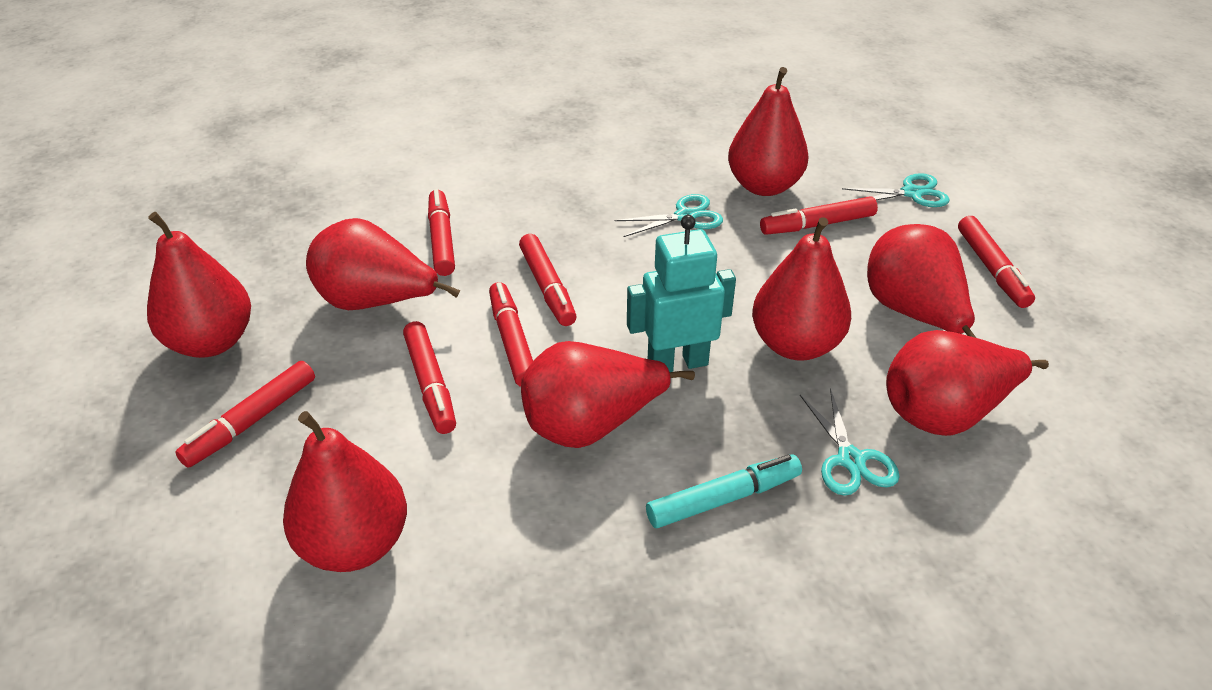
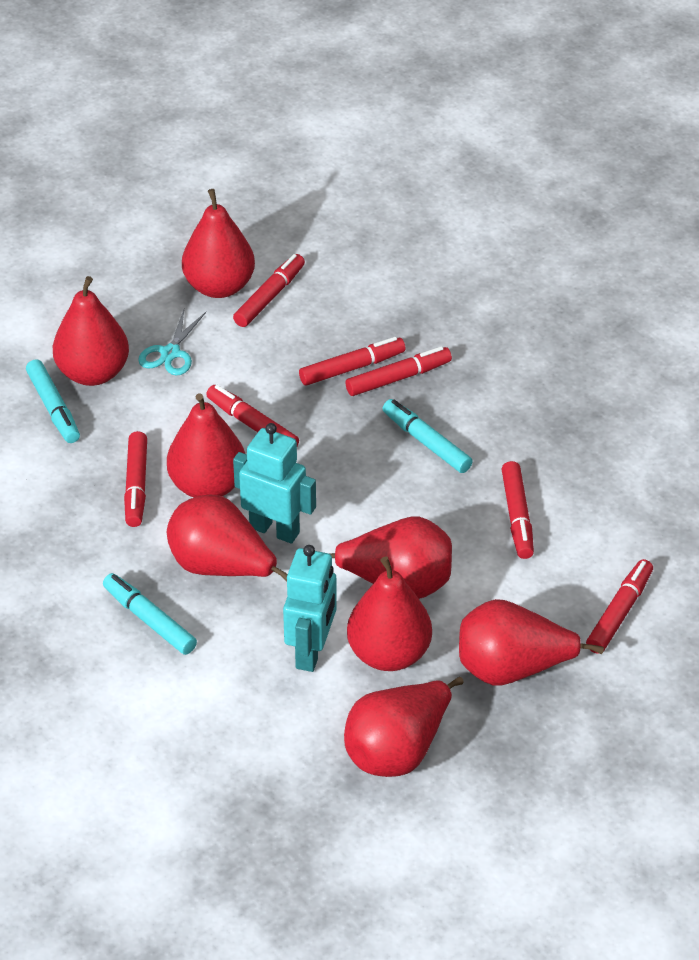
turquoise marker: [646,454,802,528] = 1 -> [26,359,80,443] [103,573,197,655] [382,399,473,473] = 3
turquoise robot: [627,215,736,372] = 1 -> [233,423,316,544] [283,545,337,672] = 2
turquoise scissors: [615,194,723,237] [800,388,900,496] [842,173,950,207] = 3 -> [138,310,206,375] = 1

